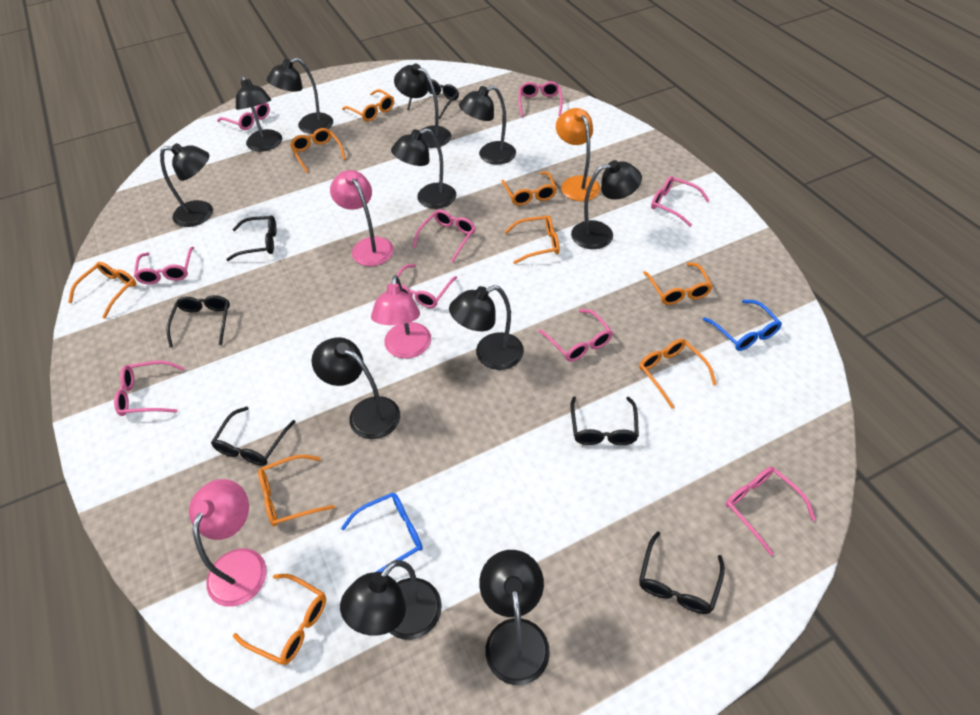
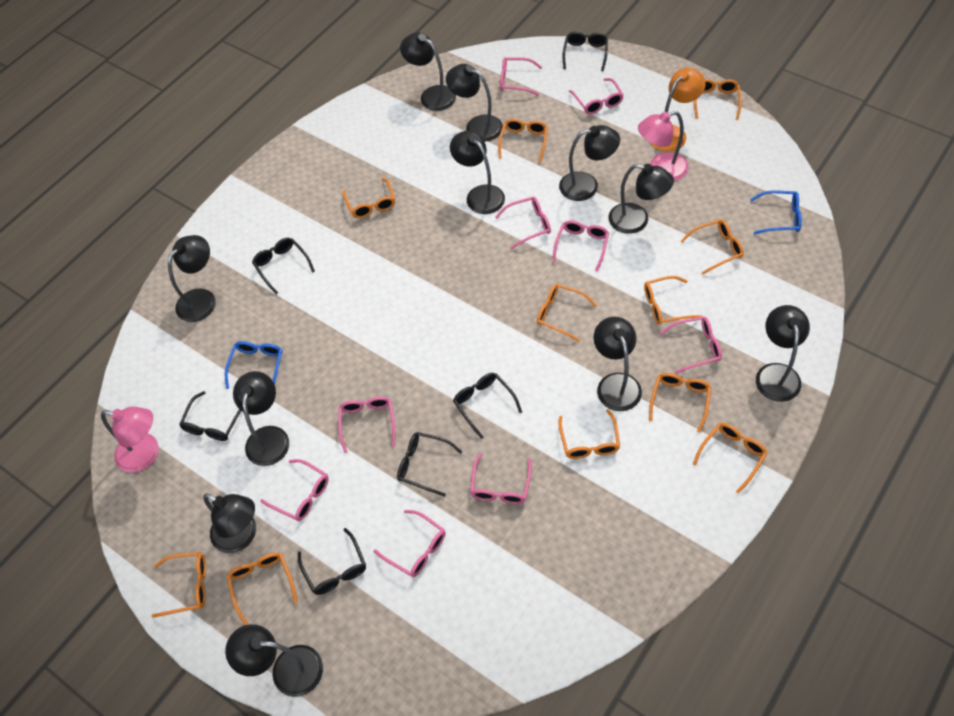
orange glasses: [68,262,136,319] [233,574,326,665] [258,455,335,527] [290,128,346,173] [342,89,394,121] [502,171,557,206] [505,215,560,264] [639,339,717,409] [643,262,713,305] = 9 -> [152,552,206,618] [227,552,298,625] [343,178,395,218] [498,119,548,163] [537,284,597,342] [558,409,620,459] [644,276,702,325] [649,373,711,433] [681,219,744,275] [693,423,768,494] [694,79,742,120] = 11
pink lamp: [189,479,267,607] [330,170,394,266] [371,275,431,359] = 3 -> [101,407,159,472] [638,111,689,181] = 2

